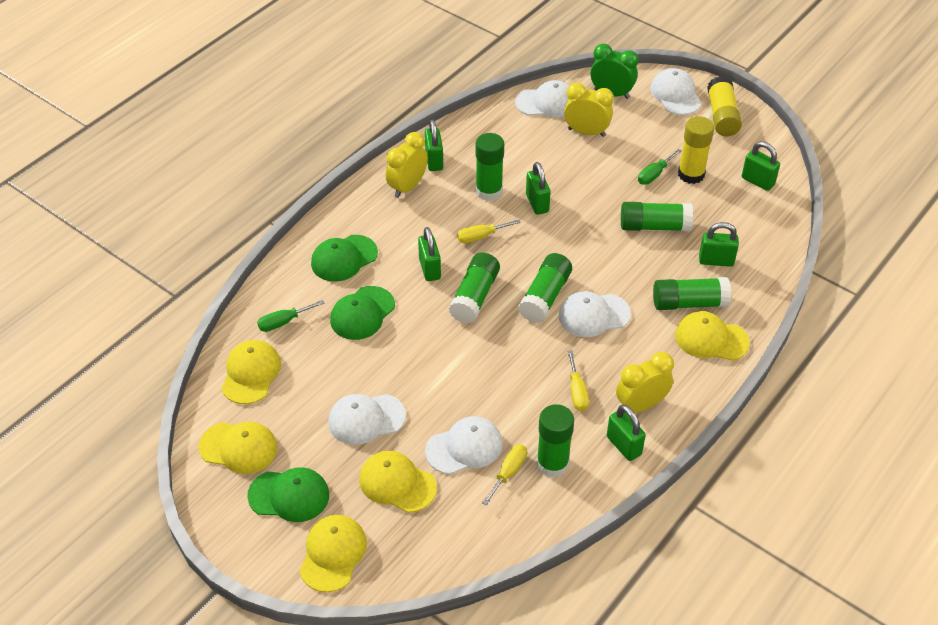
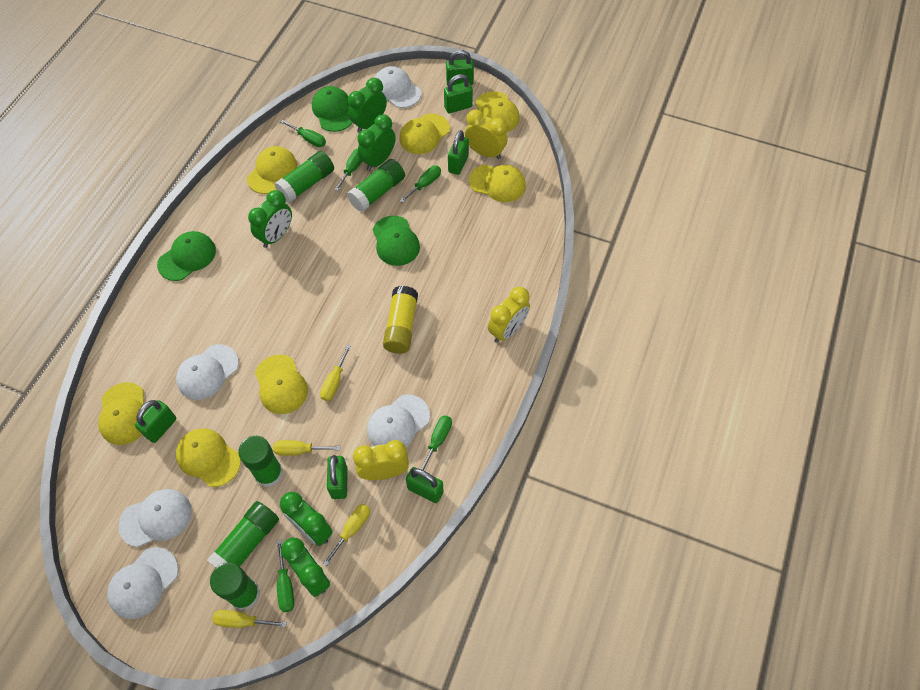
green clock: [590,44,638,99] = 1 -> [248,190,292,248] [280,492,332,546] [281,538,330,597] [348,78,387,133] [358,114,396,171] = 5
green glue stick: [449,253,500,323] [475,133,504,201] [518,253,572,323] [537,404,574,477] [621,202,693,231] [653,277,731,310] = 6 -> [207,501,279,568] [210,562,260,610] [238,436,283,487] [274,151,334,203] [347,159,405,212] = 5
green screwdriver: [257,300,325,332] [638,149,682,185] = 2 -> [277,540,294,612] [281,120,326,147] [335,149,362,191] [400,166,441,203] [421,415,452,471] = 5
yellow cap: [199,422,277,474] [221,340,281,404] [300,515,367,592] [359,450,437,513] [675,311,750,361] = 5 -> [98,382,147,445] [176,429,241,487] [247,146,297,194] [255,355,308,414] [399,113,450,154] [469,165,526,202] [475,91,520,132] = 7
yellow glue stick: [678,116,714,184] [707,76,742,136] = 2 -> [383,286,418,354] = 1
yellow screwdriver: [457,220,521,243] [482,444,527,505] [567,350,589,411] = 3 -> [213,610,287,628] [273,440,340,456] [320,345,351,401] [323,504,370,566] = 4

